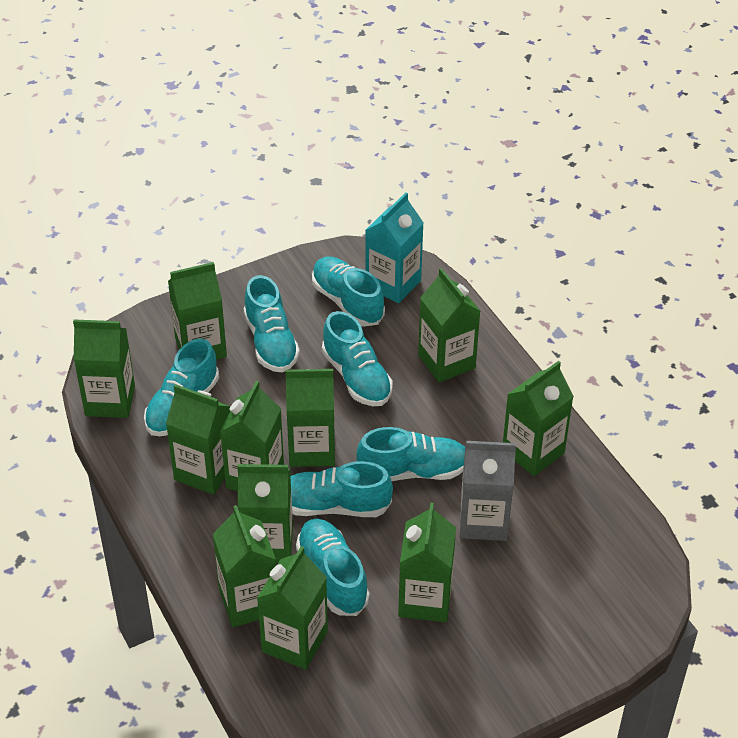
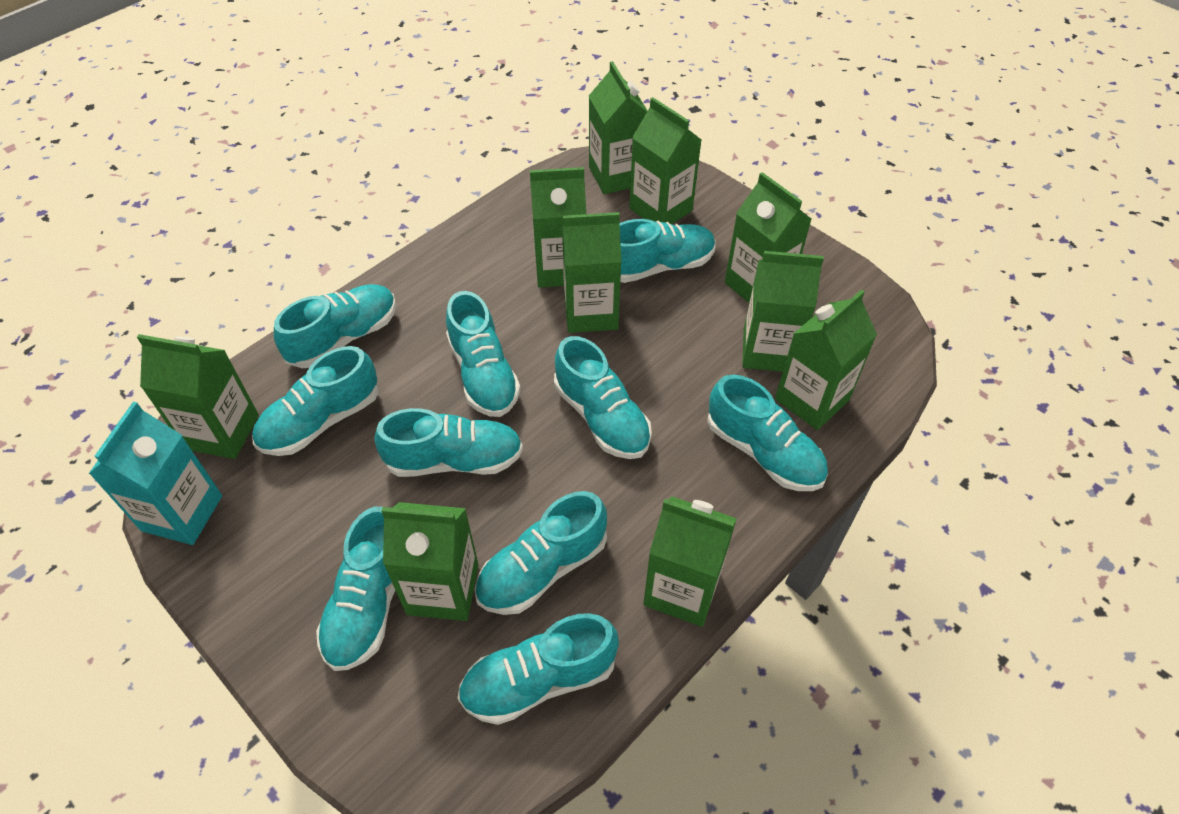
green carton: [73,320,135,418] [166,384,230,495] [168,262,227,360] [213,505,276,627] [220,381,284,491] [237,464,293,563] [257,546,328,670] [285,369,335,467] [398,503,456,622] [418,268,480,382] [503,361,574,476] = 11 -> [137,334,259,459] [381,502,479,621] [530,167,586,288] [562,212,621,333] [589,61,648,194] [629,97,701,224] [643,496,737,627] [725,172,812,303] [742,251,824,372] [775,289,877,430] = 10
grey carton: [460,441,516,541] = 1 -> none = 0
turquoise shoe: [144,338,219,436] [244,275,300,373] [290,461,393,517] [296,519,370,616] [312,257,385,327] [322,311,393,406] [356,427,465,481] = 7 -> [252,346,379,456] [274,284,396,368] [316,506,395,671] [375,408,523,477] [446,291,520,417] [458,613,619,725] [474,491,607,615] [554,336,652,459] [619,219,716,283] [707,375,828,491] = 10

